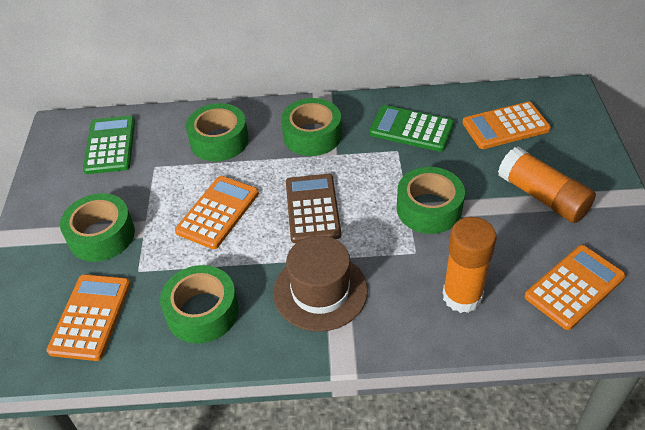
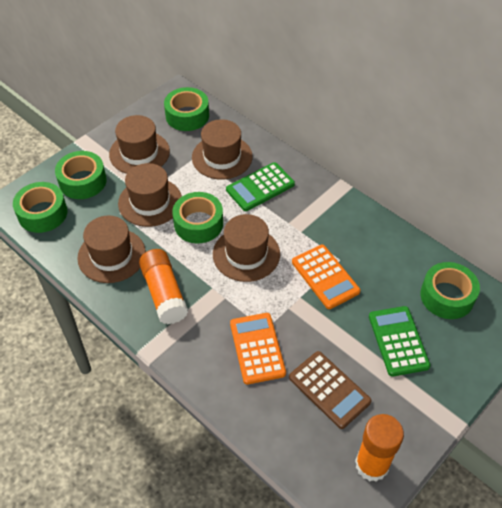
brown hat: [273,236,368,332] = 1 -> [77,216,146,283] [109,115,170,174] [118,163,182,227] [192,119,252,179] [213,214,280,282] = 5
orange calculator: [47,274,131,361] [175,176,259,249] [462,102,551,149] [525,245,626,330] = 4 -> [230,313,286,385] [292,245,361,309] = 2

